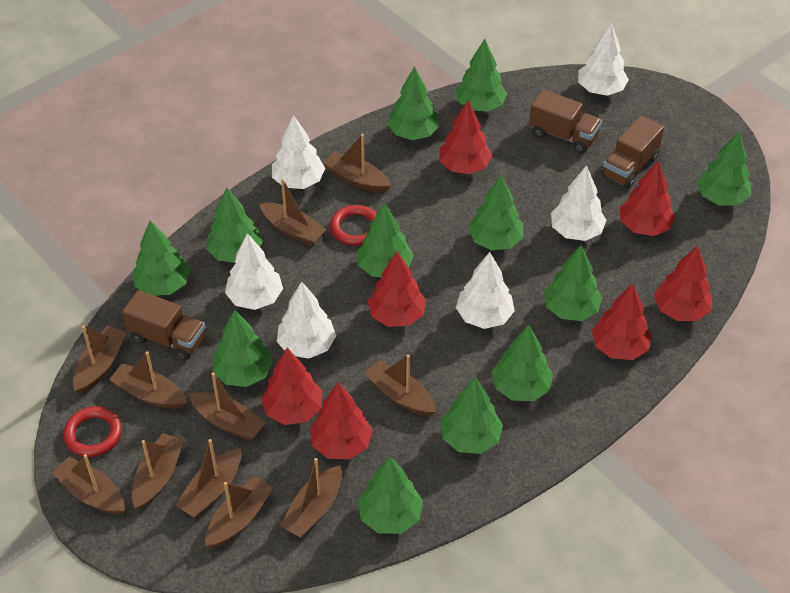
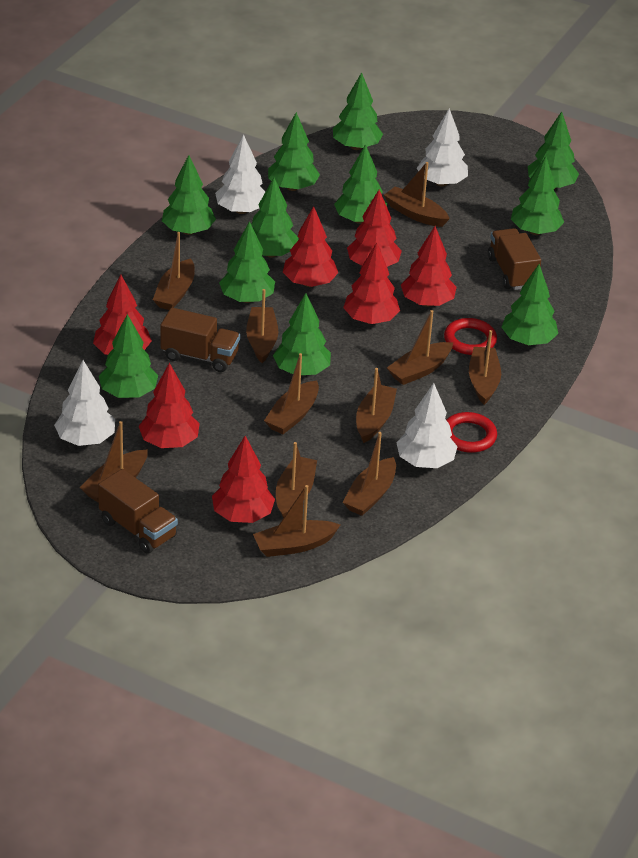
green tree: [132,220,190,296] [206,188,263,263] [212,310,273,387] [357,202,414,277] [358,457,423,534] [387,66,440,140] [440,376,503,454] [456,39,507,112] [468,175,523,250] [492,325,553,401] [544,245,602,321] [697,132,751,205] = 12 -> [99,314,158,398] [162,155,216,235] [219,221,275,303] [251,178,299,258] [268,112,320,191] [273,293,331,376] [333,72,383,150] [334,144,387,224] [501,264,558,345] [511,156,564,235] [528,111,579,189] = 11
white tree: [225,233,283,310] [272,115,325,189] [277,282,336,359] [456,252,515,329] [551,165,606,241] [578,23,629,96] = 6 -> [54,360,115,446] [215,134,265,214] [396,383,458,468] [417,108,468,187] = 4

